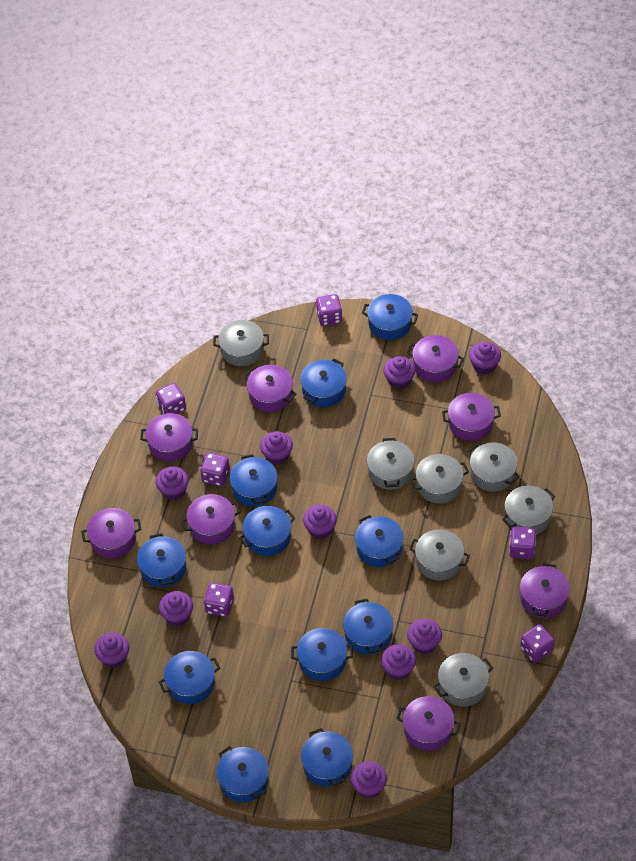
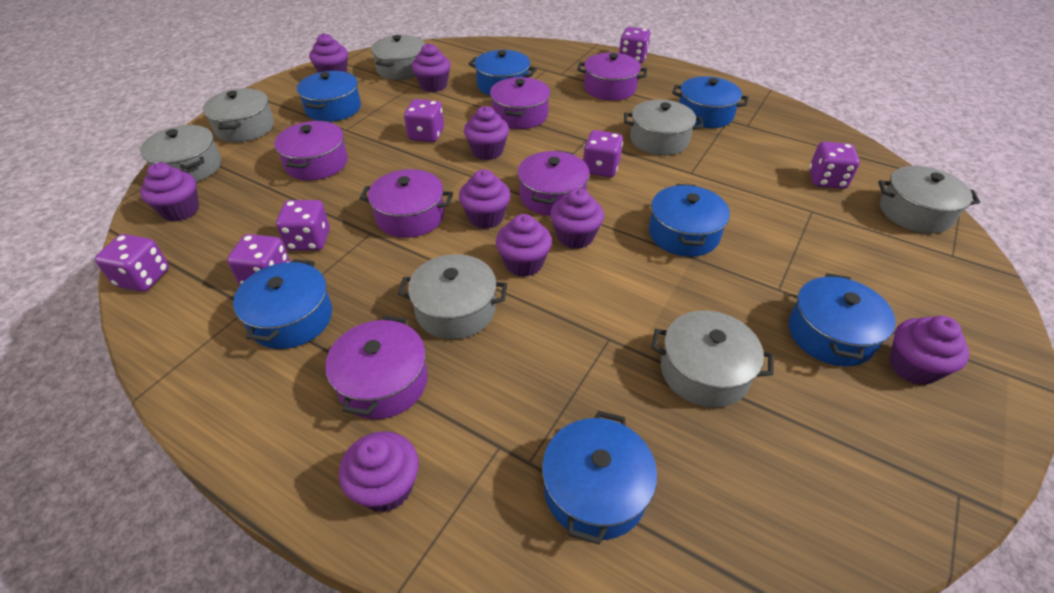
blue pot: [137,533,186,587] [159,651,220,704] [216,746,269,802] [230,454,277,506] [239,506,295,556] [291,628,353,681] [300,359,347,407] [301,728,353,787] [343,599,393,654] [355,515,404,567] [362,294,418,340] = 11 -> [233,259,332,349] [297,71,361,122] [469,50,537,96] [542,411,657,544] [649,184,730,257] [672,76,749,128] [789,273,896,367] = 7
purple cupcake: [94,633,129,668] [156,466,189,501] [159,591,193,626] [260,431,293,465] [303,505,337,539] [351,761,387,799] [381,644,416,680] [383,356,416,389] [407,619,442,654] [469,342,501,375] = 10 -> [140,163,199,222] [309,33,348,73] [339,431,419,512] [412,43,451,92] [459,169,511,229] [464,106,509,160] [496,214,552,277] [550,188,604,249] [889,316,969,385] = 9
purple dice: [156,383,186,414] [200,453,230,486] [204,583,234,617] [316,294,342,326] [509,527,536,559] [520,624,554,663] = 6 -> [95,234,169,292] [227,234,290,285] [276,200,330,251] [404,99,444,142] [583,130,623,177] [619,27,651,64] [809,142,860,189] = 7
purple pot: [81,508,142,558] [140,413,198,462] [181,494,241,544] [244,365,296,412] [396,696,461,751] [407,335,464,382] [442,393,501,441] [520,563,570,618] = 8 -> [274,121,348,181] [325,315,428,419] [360,169,453,238] [490,77,550,129] [518,150,590,216] [577,53,647,101] = 6

